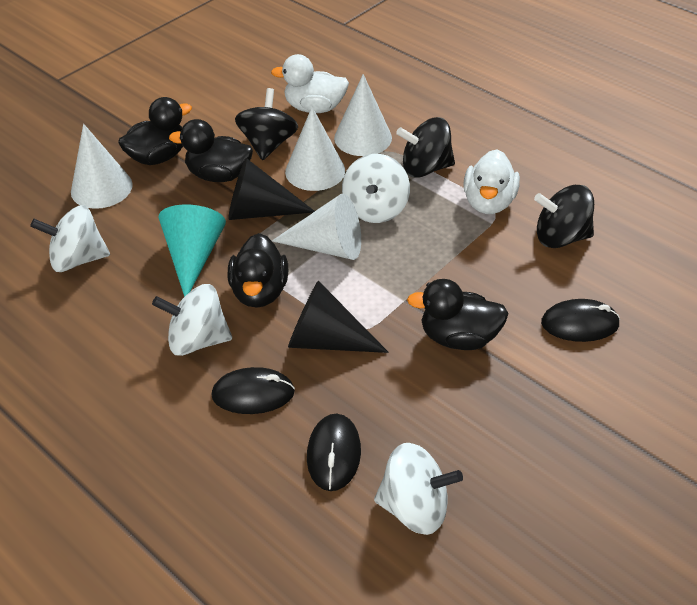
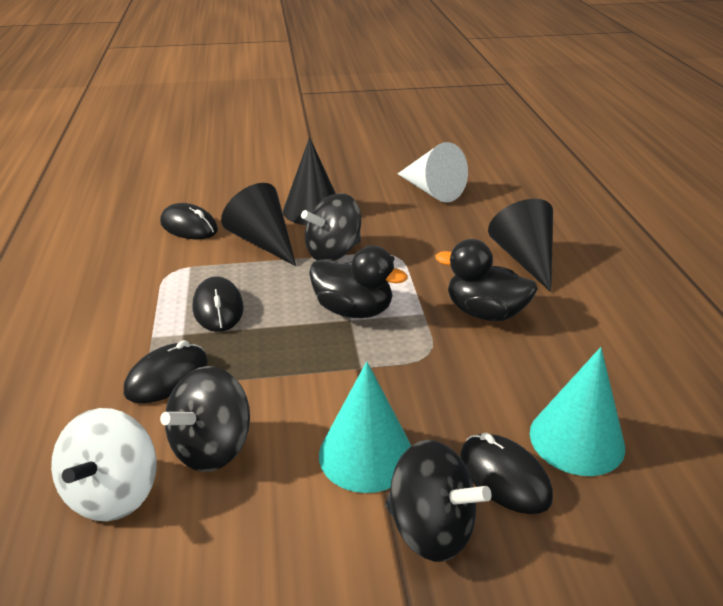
black cone: [228,158,315,220] [288,281,389,353] = 2 -> [221,183,296,266] [283,137,336,225] [488,199,553,292] = 3
black duck: [118,97,192,165] [169,119,253,182] [228,233,288,308] [407,279,508,350] = 4 -> [309,246,408,318] [436,239,538,321] = 2
black mouse: [212,367,295,414] [307,414,361,491] [541,299,620,342] = 3 -> [124,340,208,403] [160,203,218,239] [193,276,244,332] [460,433,553,514] = 4
turquoise cone: [159,205,226,297] = 1 -> [319,361,411,493] [530,347,625,476] = 2
white cone: [71,124,133,209] [272,193,361,260] [285,107,345,191] [334,74,392,156] = 4 -> [398,142,468,202] = 1
white duck: [271,54,349,113] [463,149,520,214] = 2 -> none = 0
white spinning top: [30,205,110,272] [152,284,232,356] [342,154,410,223] [374,443,463,535] = 4 -> [51,408,157,521] = 1

